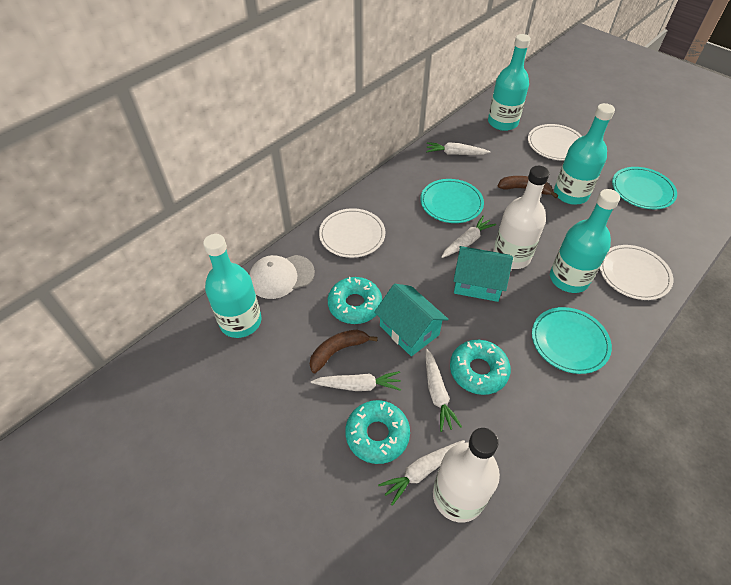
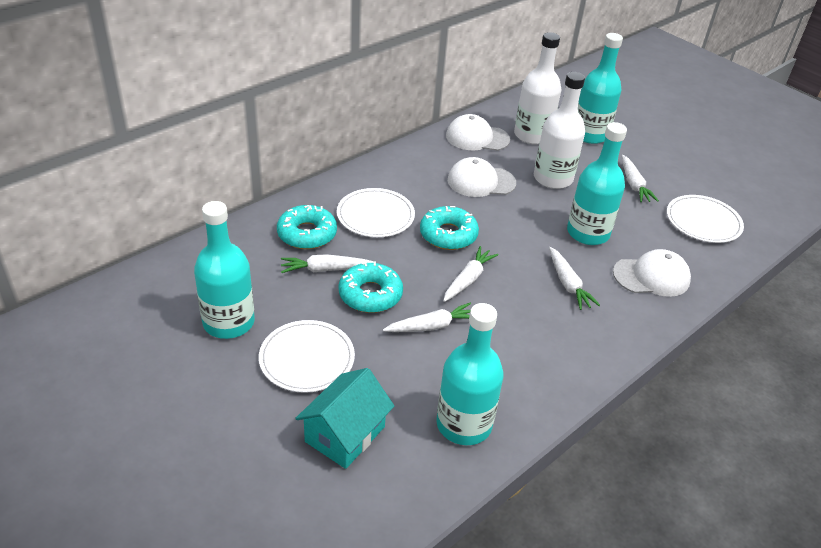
brown banana: [310,329,378,373] [498,176,558,198] = 2 -> none = 0
turquoise house: [374,284,448,356] [454,246,513,302] = 2 -> [295,368,394,469] = 1
turquoise plate: [420,179,484,223] [532,307,612,374] [612,167,677,209] = 3 -> none = 0
white cap: [249,255,315,299] = 1 -> [446,114,510,151] [448,157,516,197] [613,249,691,297] = 3

